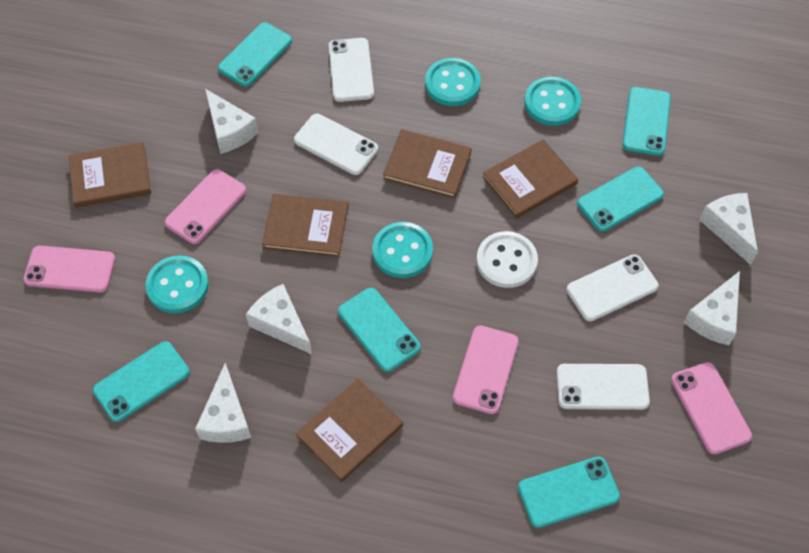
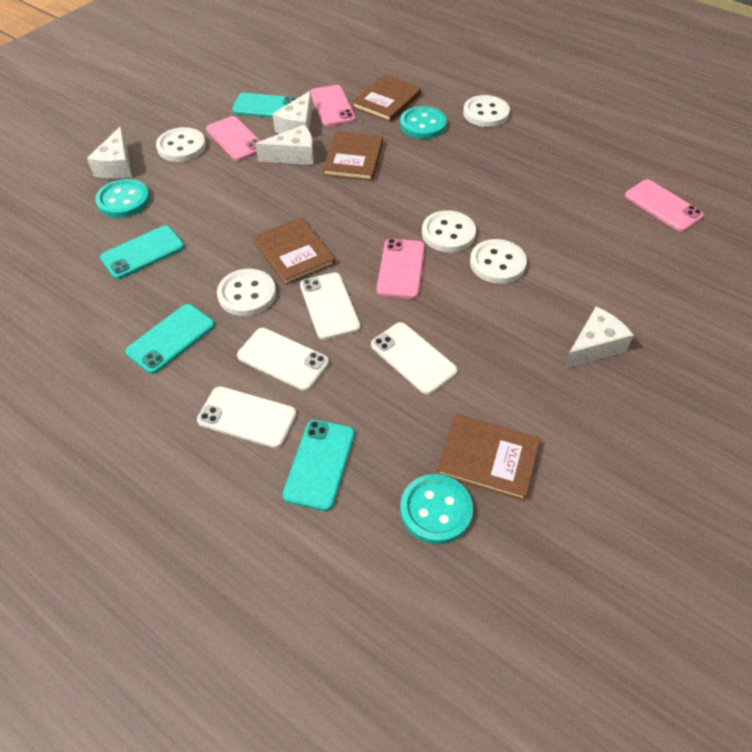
brown book: [69,142,151,208] [262,194,349,257] [296,379,403,482] [383,129,472,199] [482,139,578,219] = 5 -> [253,217,335,285] [323,132,383,181] [352,75,421,122] [436,414,540,501] = 4
turquoise button: [146,255,209,313] [372,222,433,278] [425,58,481,106] [524,77,581,126] = 4 -> [95,179,150,218] [400,106,447,139] [400,474,473,544] = 3
turquoise phone: [93,341,190,422] [218,22,292,87] [338,288,421,372] [518,457,620,528] [577,167,664,232] [622,87,671,156] = 6 -> [100,225,184,279] [125,304,215,374] [232,93,297,118] [283,420,355,511] = 4
white button: [477,231,538,288] = 1 -> [156,127,206,162] [217,269,276,316] [422,210,476,252] [463,95,510,127] [470,239,527,284] = 5
white cheese: [195,363,251,443] [205,89,259,154] [246,284,312,354] [684,271,740,345] [699,193,758,265] = 5 -> [87,126,132,179] [255,125,314,165] [273,91,312,134] [564,306,634,369] = 4

